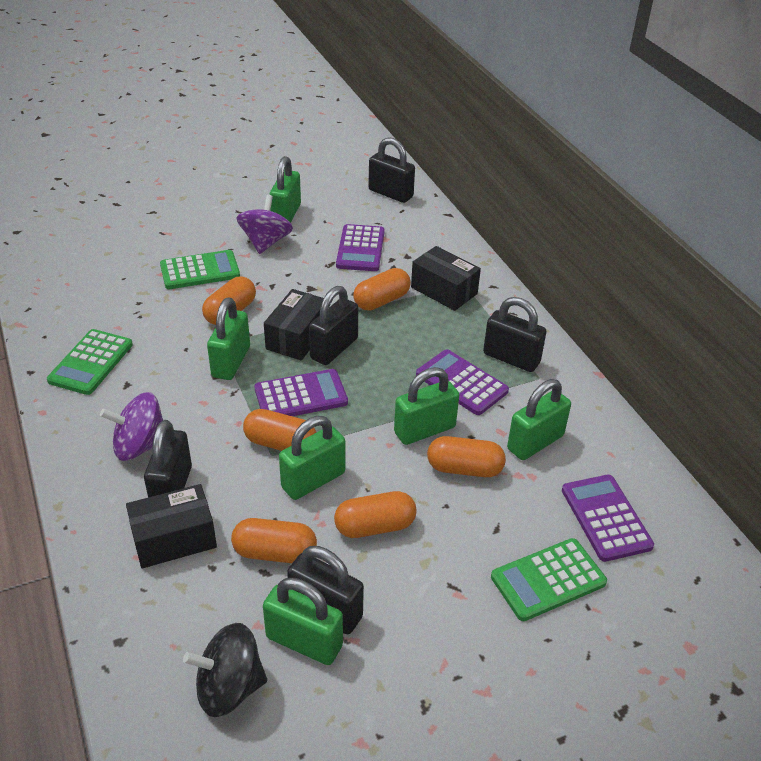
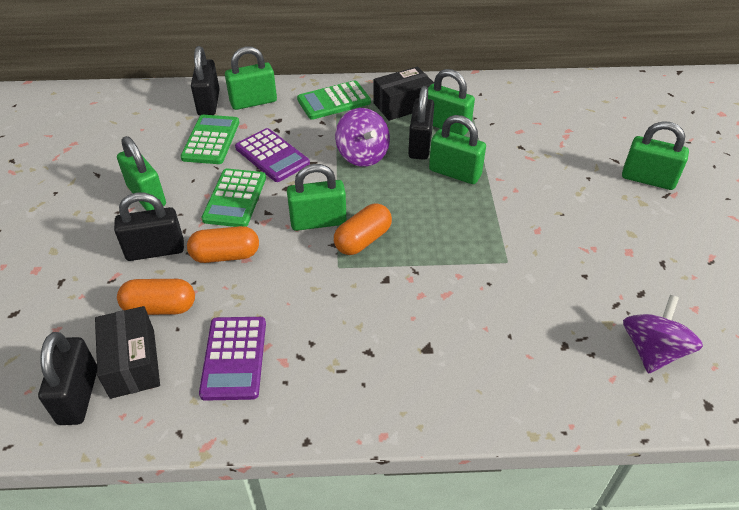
black box: [126,484,217,568] [264,289,324,361] [411,246,481,311] = 3 -> [95,306,160,399] [374,66,434,121] = 2
black padlock: [144,420,192,497] [287,546,364,634] [309,286,358,365] [368,137,415,203] [483,297,547,372] = 5 -> [38,332,97,425] [114,193,184,261] [191,46,220,116] [408,86,434,160] = 4
black spinning top: [183,623,267,717] = 1 -> none = 0
orange capsule: [202,276,256,325] [231,518,317,563] [243,409,316,451] [334,491,417,538] [353,268,411,311] [427,436,506,477] = 6 -> [117,279,195,315] [187,226,259,263] [334,203,392,255] = 3
purple calculator: [254,369,348,416] [336,224,385,271] [416,349,509,415] [562,475,654,562] = 4 -> [199,317,266,401] [235,128,310,182] = 2

